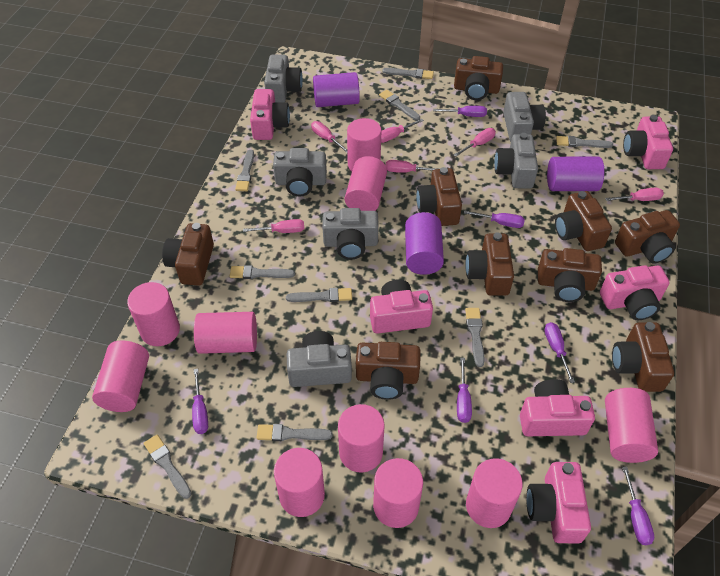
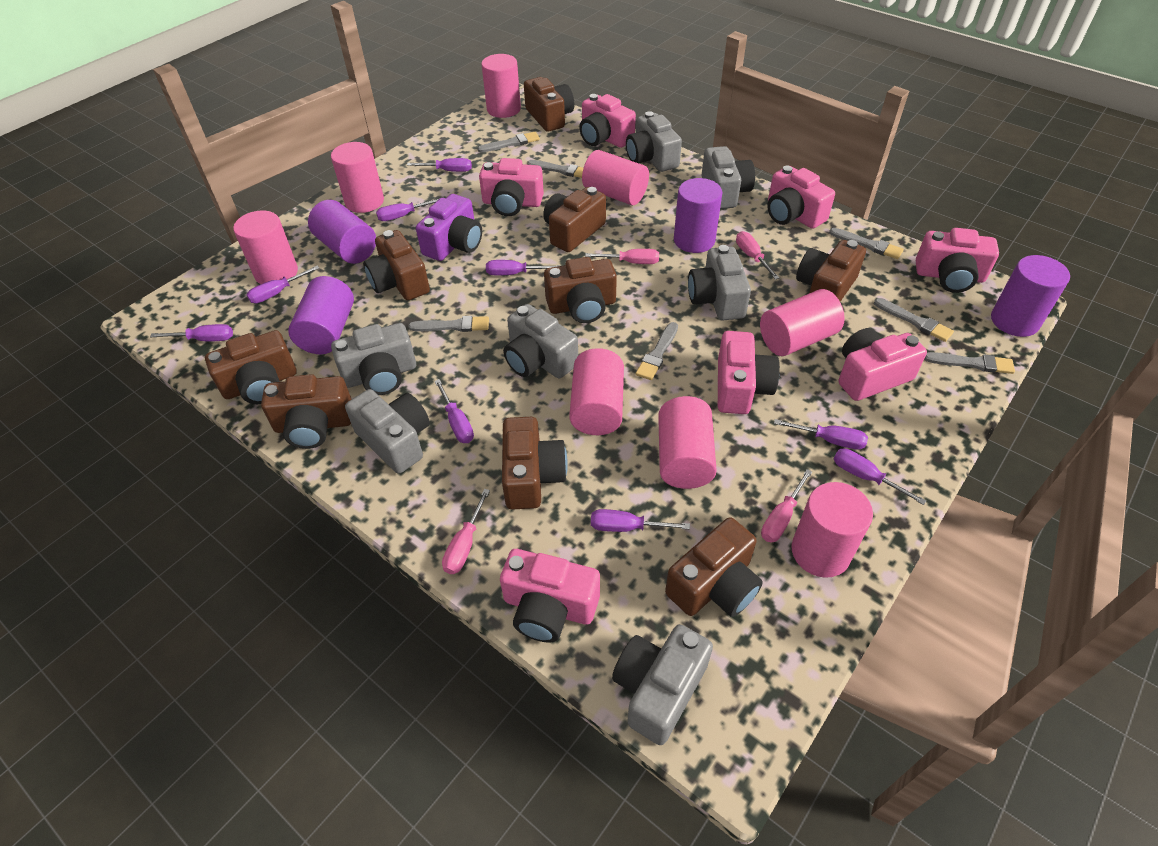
grey brush: [143,435,192,499] [230,265,295,279] [235,150,254,191] [257,424,333,441] [286,288,352,302] [379,90,420,120] [382,68,434,79] [465,308,485,367] [556,136,613,148] = 9 -> [408,316,489,332] [478,132,540,152] [527,160,583,178] [636,322,678,380] [829,228,904,259] [874,298,954,342] [924,352,1015,374] = 7
grey camera: [264,54,303,102] [273,148,327,197] [287,331,352,387] [323,208,379,259] [494,133,538,189] [503,92,546,142] = 6 -> [331,323,416,395] [345,389,430,474] [503,304,578,378] [612,624,713,745] [626,111,682,172] [688,245,751,320] [701,146,755,209] = 7
pink camera: [250,89,290,140] [370,279,433,334] [520,379,595,436] [526,462,591,543] [600,265,670,320] [623,115,673,169] = 6 -> [479,158,544,216] [500,549,600,643] [579,94,636,148] [718,331,780,414] [767,166,835,229] [838,328,927,401] [916,228,999,293] = 7
pink cylinder: [92,340,149,412] [127,282,180,346] [194,312,257,354] [274,448,325,517] [338,404,385,472] [345,156,387,211] [347,118,381,171] [373,458,423,528] [466,458,523,528] [605,388,658,463] = 10 -> [233,210,298,284] [331,142,384,213] [481,54,521,118] [569,348,624,435] [582,150,649,205] [658,396,717,489] [760,289,845,356] [792,482,873,578] = 8
pink screwdriver: [243,219,304,233] [311,121,347,153] [381,119,424,143] [385,160,440,173] [454,128,496,157] [605,188,664,201] = 6 -> [442,489,490,574] [585,249,659,264] [736,231,779,280] [761,469,812,543] = 4
purple camera: none = 0 -> [416,194,482,261] = 1
purple cylinder: [313,72,360,107] [405,212,444,275] [547,157,604,191] = 3 -> [288,276,354,354] [308,200,376,264] [674,178,722,253] [991,255,1070,337] = 4
purple screwdriver: [192,369,208,434] [433,106,487,117] [457,358,472,423] [464,210,525,228] [544,322,575,383] [622,467,654,545] = 6 -> [150,324,233,341] [247,266,319,303] [376,198,440,221] [407,158,472,172] [434,379,474,443] [486,260,561,275] [591,509,690,532] [774,419,868,449] [834,448,926,505] = 9

